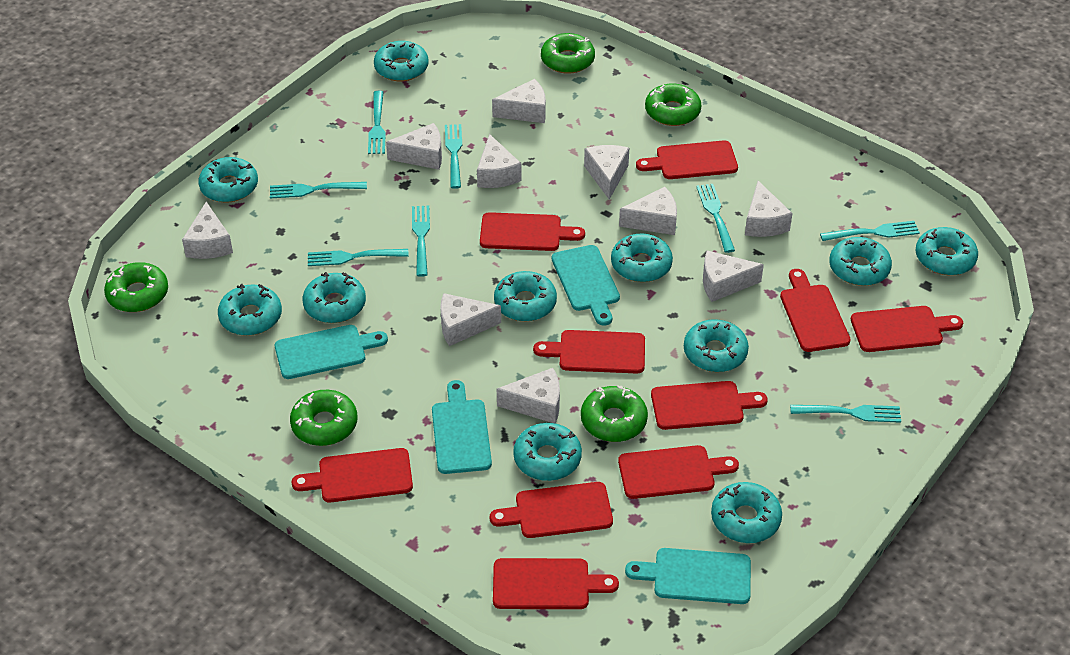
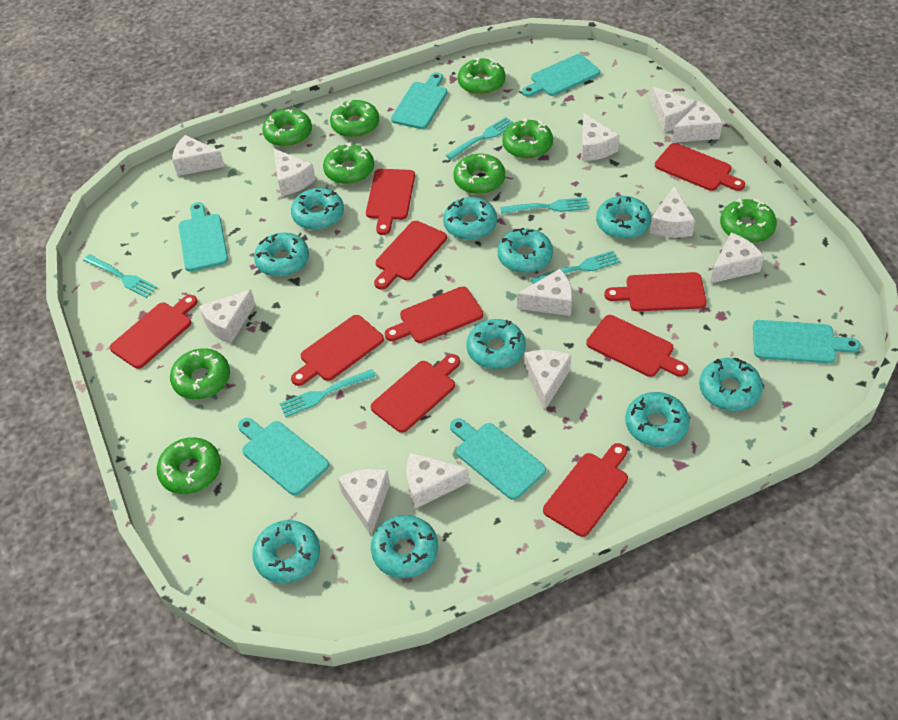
green donut: [104,262,168,312] [290,390,357,446] [541,33,595,74] [581,385,648,442] [645,84,701,126] = 5 -> [157,437,221,494] [170,348,230,399] [262,109,312,147] [323,143,374,184] [330,100,379,138] [453,154,505,194] [458,57,505,95] [502,118,553,159] [720,199,777,243] = 9
turquoise cutting board: [275,325,388,379] [432,380,492,474] [552,245,620,326] [625,548,751,604] = 4 -> [179,202,228,272] [238,418,329,496] [391,72,447,129] [450,418,546,500] [522,54,600,97] [753,320,861,363] = 6
turquoise donut: [198,157,258,203] [218,284,282,336] [303,272,366,323] [374,41,429,81] [494,271,557,321] [513,423,582,481] [611,234,673,282] [684,319,749,372] [711,482,782,543] [829,237,892,286] [916,227,978,275] = 11 -> [252,520,320,583] [254,233,309,277] [291,188,344,230] [371,515,438,578] [443,197,497,240] [467,319,526,369] [497,228,553,273] [596,196,651,239] [625,392,690,447] [699,358,763,411] = 10
turquoise fork: [270,182,367,199] [308,249,409,266] [368,91,386,154] [412,206,430,277] [445,124,462,189] [696,184,735,253] [790,405,901,423] [820,221,920,241] = 8 -> [83,254,157,298] [279,369,376,417] [446,117,513,160] [500,197,589,214] [531,251,620,284] = 5
white cheese: [182,202,233,259] [386,123,442,170] [440,293,501,346] [477,134,522,188] [492,79,546,123] [497,368,560,424] [584,145,629,200] [619,187,677,235] [703,251,764,302] [745,181,793,237] = 10 -> [172,135,225,176] [199,290,255,344] [274,149,316,196] [338,469,390,536] [407,453,469,509] [517,269,572,316] [524,350,571,411] [582,113,620,161] [650,186,695,238] [651,86,696,132] [672,101,723,143] [710,233,764,283] = 12

